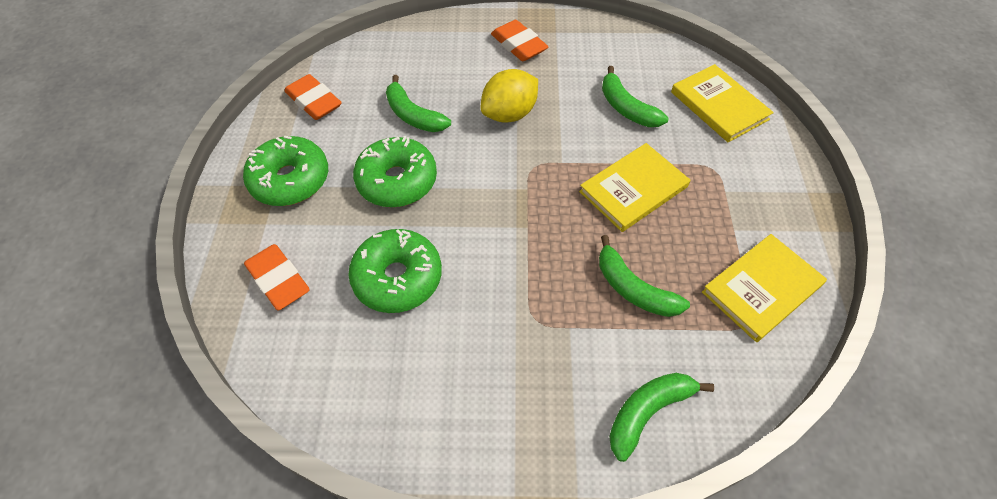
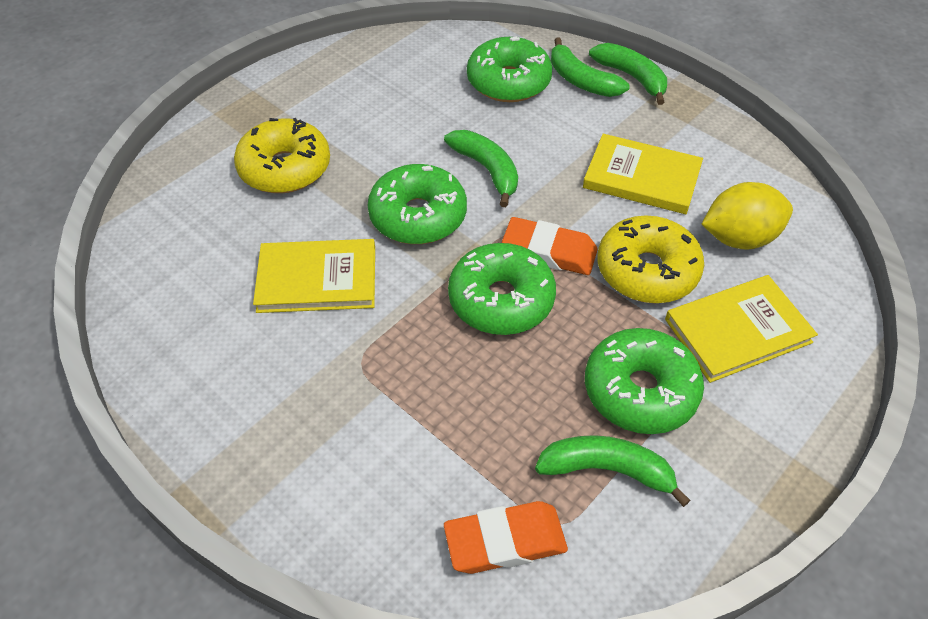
green donut: [243,136,328,206] [348,229,442,313] [353,136,437,207] = 3 -> [367,164,467,244] [448,243,556,335] [467,36,553,102] [585,328,704,434] = 4
orange eraser: [244,244,310,311] [284,74,342,120] [491,20,549,61] = 3 -> [444,501,568,574] [502,217,598,275] = 2
yellow donut: none = 0 -> [234,118,330,193] [597,215,704,303] = 2

